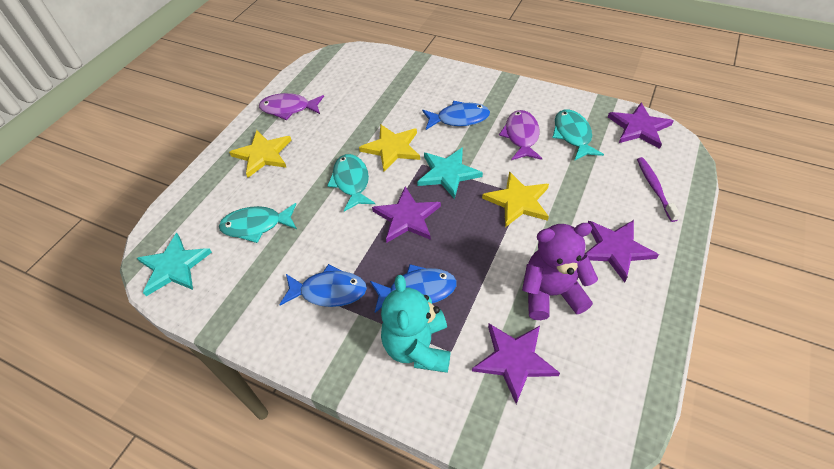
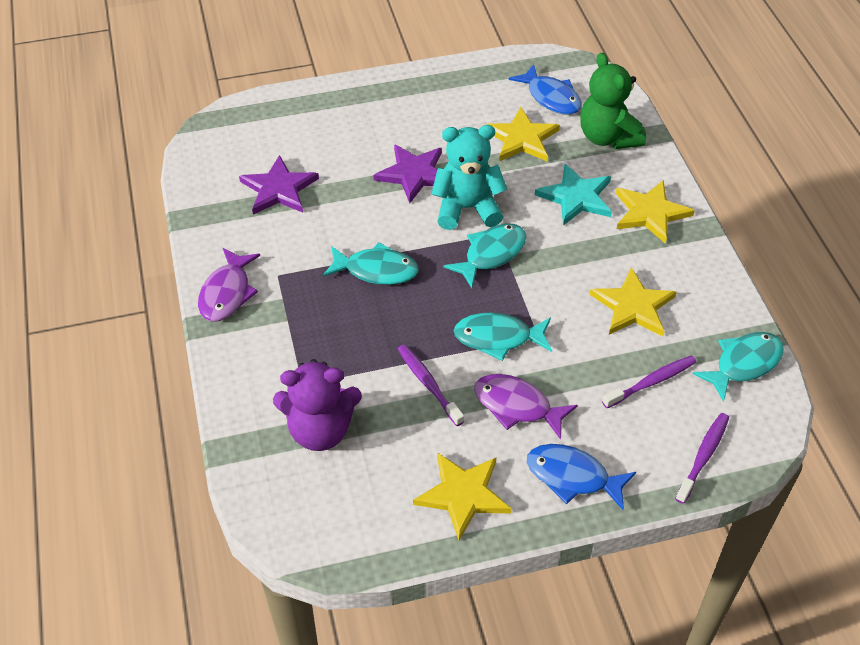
blue fish: [279,264,367,307] [370,264,457,313] [422,101,490,130] = 3 -> [509,64,582,115] [527,444,636,510] = 2
green teddy bear: none = 0 -> [580,53,646,149] = 1
purple star: [372,186,441,243] [472,324,560,404] [584,220,659,283] [608,103,673,149] = 4 -> [239,155,319,215] [374,144,442,204] = 2
purple toothbrush: [637,157,681,222] = 1 -> [398,344,464,426] [602,355,696,408] [675,413,729,504] = 3
turquoise fish: [219,203,297,243] [327,154,375,212] [552,109,604,161] = 3 -> [323,242,419,285] [443,223,526,288] [454,313,552,361] [693,332,784,402] = 4
turquoise star: [137,233,212,296] [417,147,483,199] = 2 -> [535,164,612,226] = 1
yellow star: [229,130,292,178] [359,124,420,171] [482,171,549,227] = 3 -> [413,452,512,540] [485,107,560,161] [589,267,677,336] [616,180,695,244] = 4

